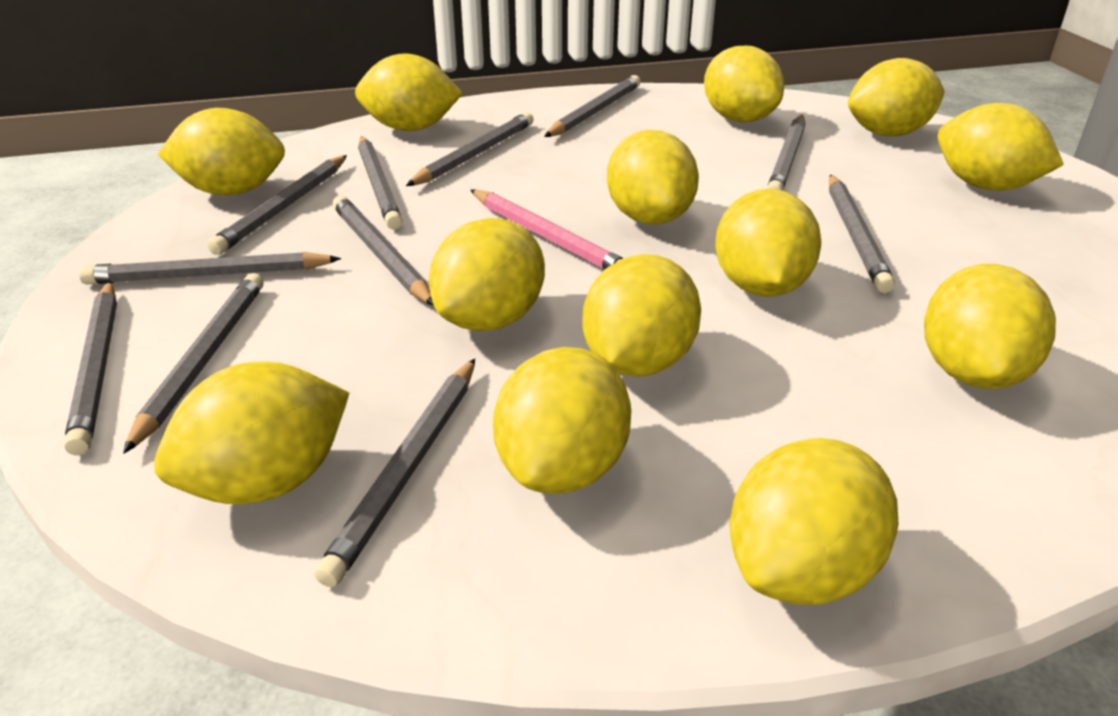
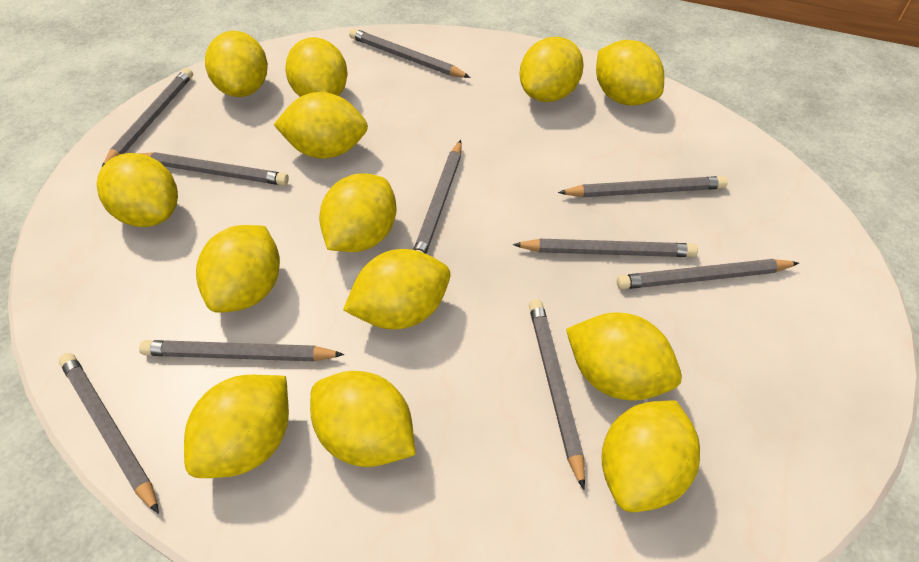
grey pencil: [64,281,117,455] [79,252,341,284] [123,273,264,454] [207,155,347,255] [314,358,475,587] [333,196,434,306] [358,136,403,229] [406,112,534,186] [544,75,641,137] [767,115,806,191] [829,175,895,293] = 11 -> [59,353,159,514] [102,68,193,167] [137,152,289,186] [139,340,345,362] [349,28,471,78] [413,140,462,254] [513,239,698,257] [529,299,585,490] [558,176,728,197] [617,259,799,289] = 10
pink pencil: [471,190,623,270] = 1 -> none = 0

